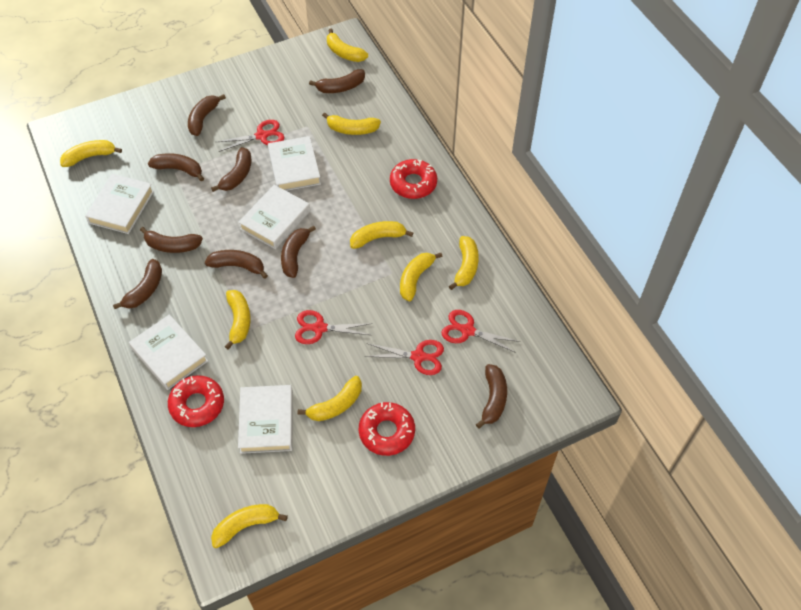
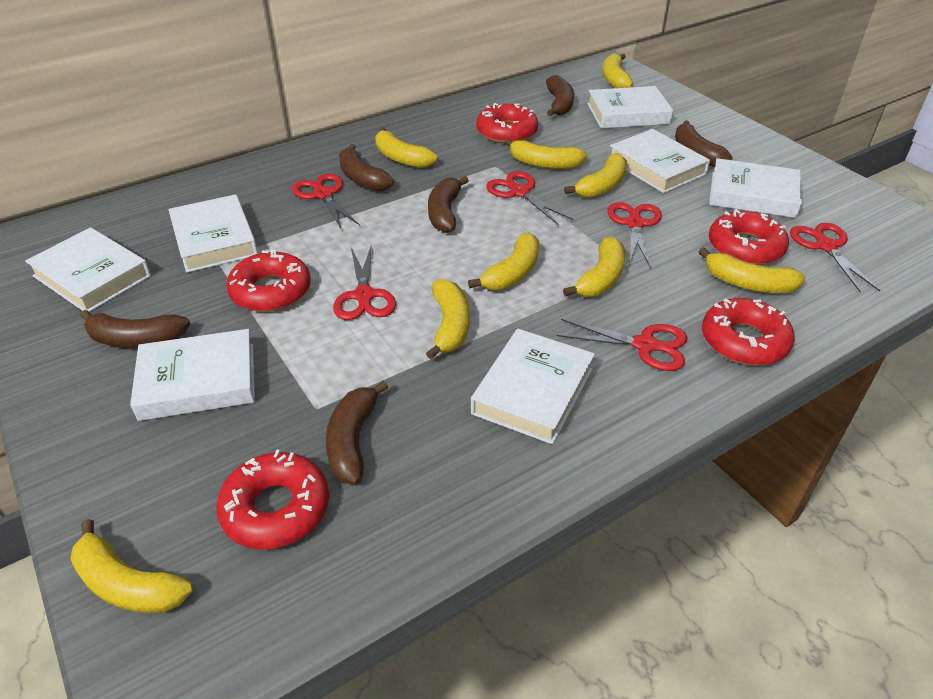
brown banana: [113,259,162,309] [140,227,203,253] [148,153,204,181] [188,94,226,136] [205,250,268,279] [211,147,251,192] [281,225,316,278] [309,69,365,93] [476,364,507,429] = 9 -> [80,310,190,348] [326,381,388,484] [339,144,394,191] [428,176,469,233] [546,75,574,116] [675,120,733,167] = 6
red donut: [168,375,224,427] [359,402,415,456] [390,159,437,199] = 3 -> [216,450,329,550] [226,250,311,312] [476,103,538,143] [702,298,795,365] [709,209,789,265] = 5
red scissors: [217,120,284,152] [295,310,373,344] [365,340,444,375] [442,310,520,353] = 4 -> [292,173,360,229] [333,245,396,320] [486,171,573,225] [557,319,687,371] [607,202,662,268] [790,223,880,293] = 6
white book: [85,174,154,234] [129,314,208,390] [238,185,310,249] [238,385,293,454] [268,136,321,191] = 5 -> [25,227,151,312] [130,329,255,421] [168,194,258,273] [471,329,595,444] [587,86,673,129] [610,129,710,193] [709,158,802,218] = 7

